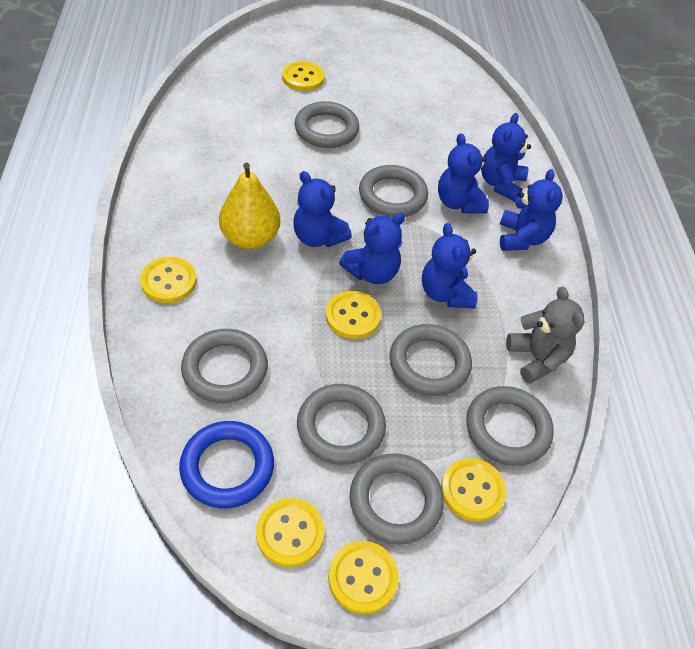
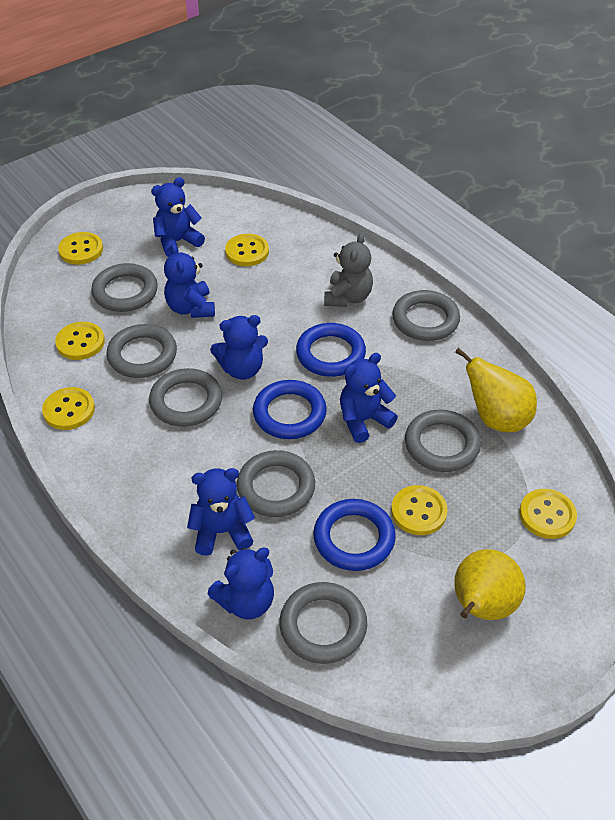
blue ring: [179,421,274,508] = 1 -> [253,380,327,439] [296,323,366,377] [313,499,396,571] = 3
yellow pear: [219,163,280,249] = 1 -> [454,549,526,620] [455,348,537,432] = 2

